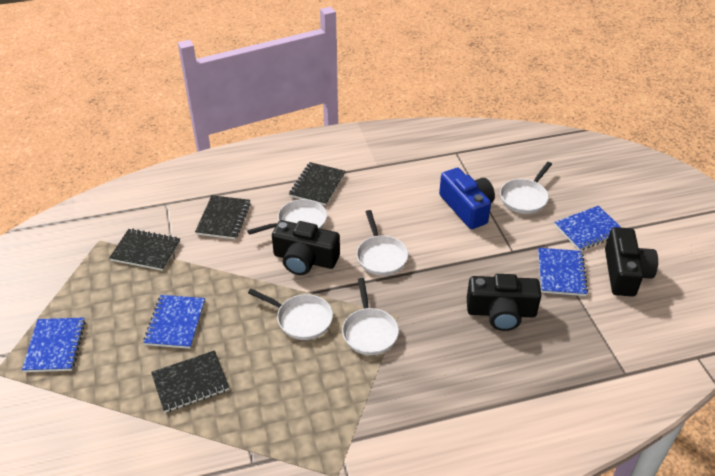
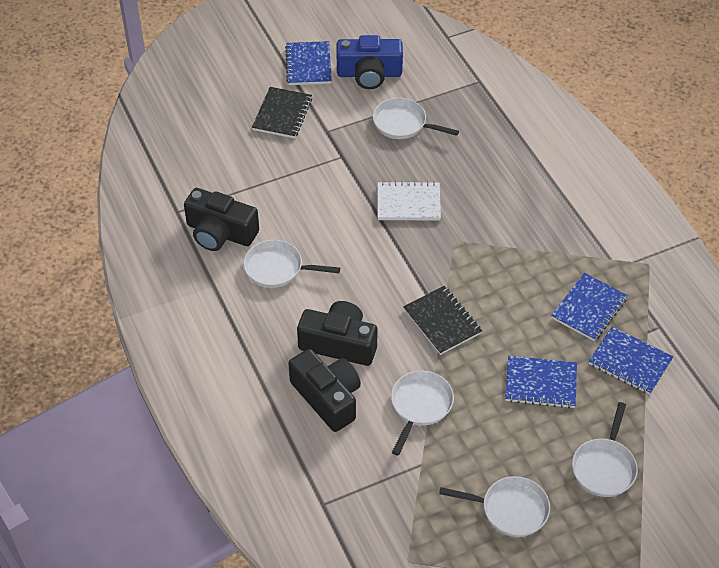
black notebook: [109,229,180,271] [151,350,229,413] [195,195,251,239] [289,162,345,206] = 4 -> [252,87,312,138] [403,286,482,355] = 2
white notebook: none = 0 -> [378,181,441,221] = 1

